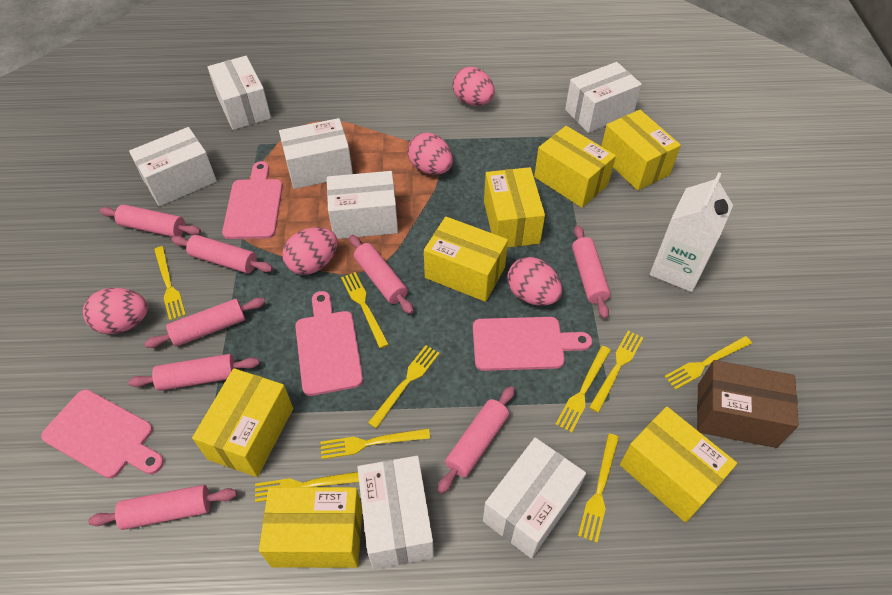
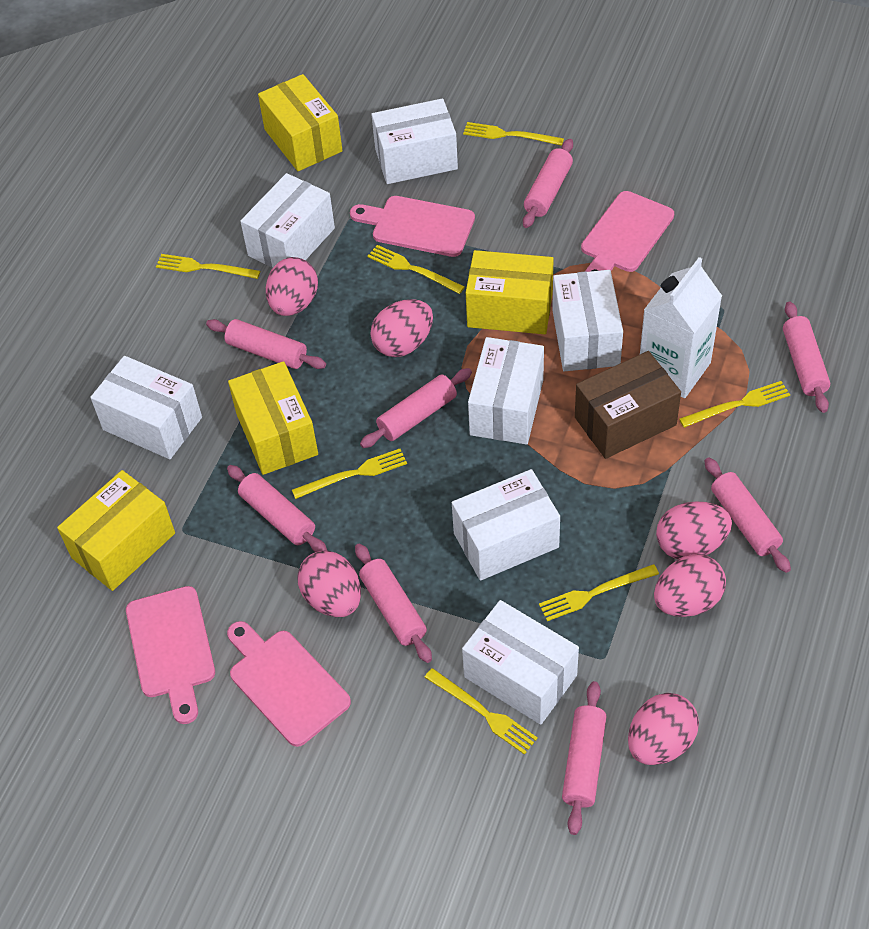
pink egg: [83,288,148,334] [282,227,337,275] [408,132,453,175] [452,67,495,106] [507,257,562,306] = 5 -> [266,257,318,316] [297,551,361,617] [370,299,433,357] [628,693,699,765] [654,554,726,617] [656,502,732,559] = 6
yellow box: [192,368,293,477] [259,487,362,568] [424,217,508,302] [484,167,545,247] [534,126,616,208] [602,110,681,191] [620,406,737,523] = 7 -> [57,470,175,591] [228,361,318,475] [258,74,343,171] [466,250,553,334] = 4
yellow fork: [154,246,186,320] [255,472,359,502] [320,428,430,459] [341,272,389,348] [368,345,440,428] [555,346,611,433] [578,434,619,543] [589,330,643,413] [664,336,752,390] = 9 -> [156,254,260,279] [292,449,407,499] [367,245,465,294] [424,668,538,755] [463,122,564,146] [539,564,659,621] [679,381,790,428] = 7

